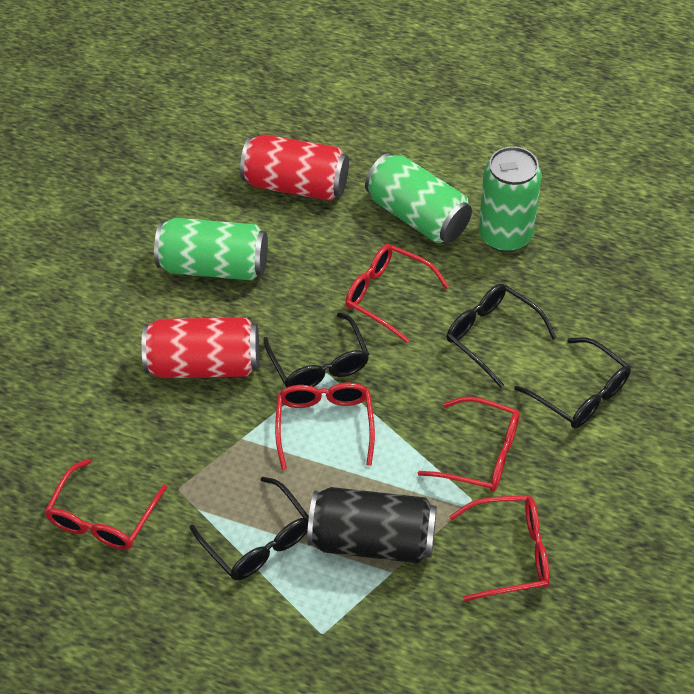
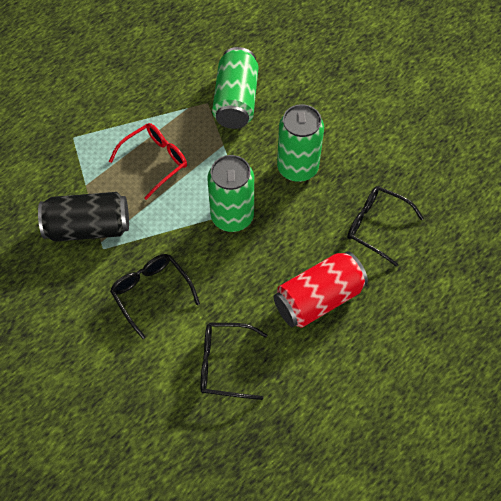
black glasses: [190,477,309,580] [263,313,369,388] [447,284,557,388] [514,337,631,429] = 4 -> [110,254,200,339] [200,323,267,400] [347,186,424,267] = 3
red can: [142,317,259,378] [240,134,349,201] = 2 -> [273,251,368,328] = 1
red glasses: [45,459,167,550] [275,383,375,470] [345,244,449,343] [418,397,520,492] [449,495,550,601] = 5 -> [109,123,187,200] = 1

